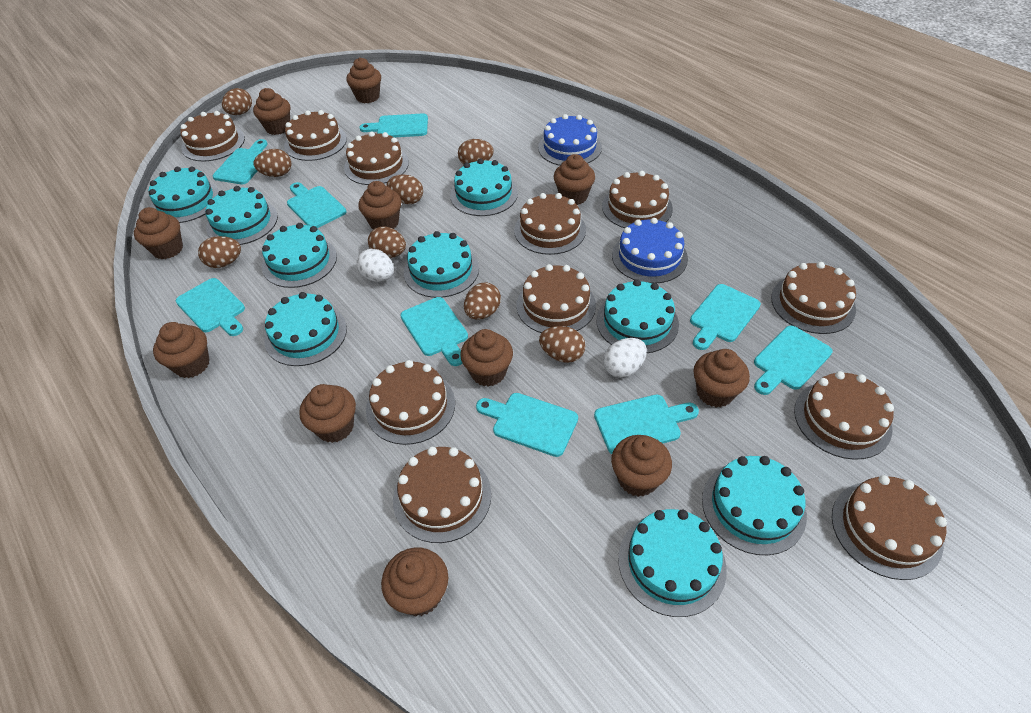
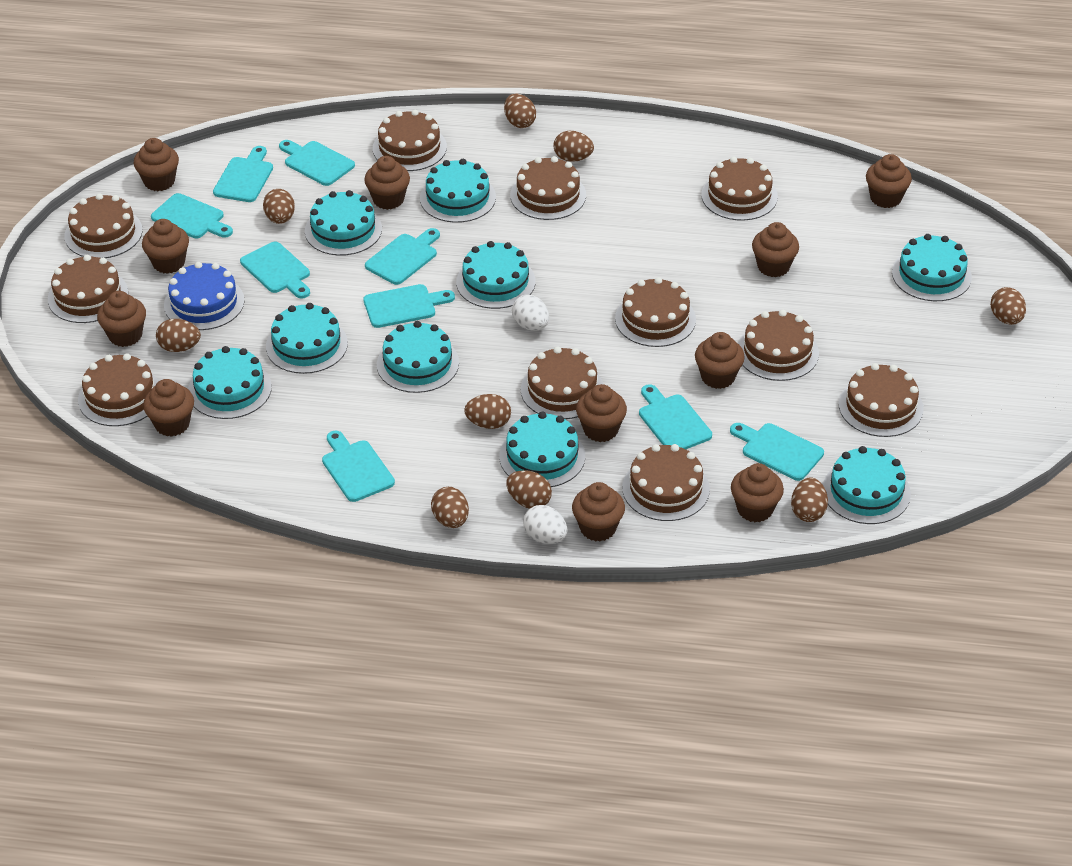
blue cake: [538,114,602,166] [612,218,688,283] = 2 -> [164,262,245,330] = 1
brown egg: [198,236,241,268] [222,88,252,115] [254,149,291,177] [368,227,406,258] [387,174,423,204] [458,139,494,164] [464,282,501,320] [539,326,585,363] = 8 -> [156,319,201,352] [263,189,295,224] [431,487,469,528] [464,394,511,429] [504,94,536,128] [506,470,552,509] [553,131,594,162] [791,477,828,522] [990,287,1026,325] = 9

